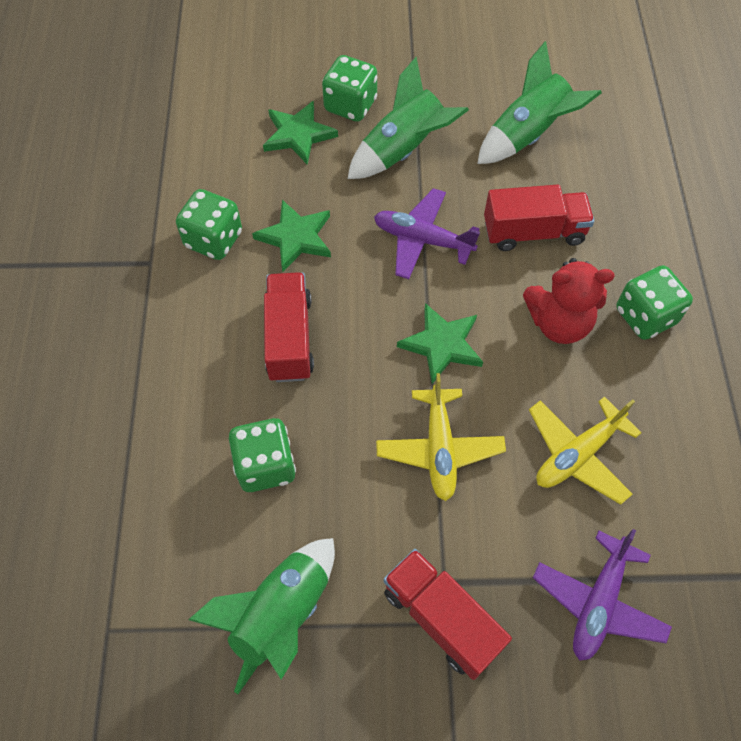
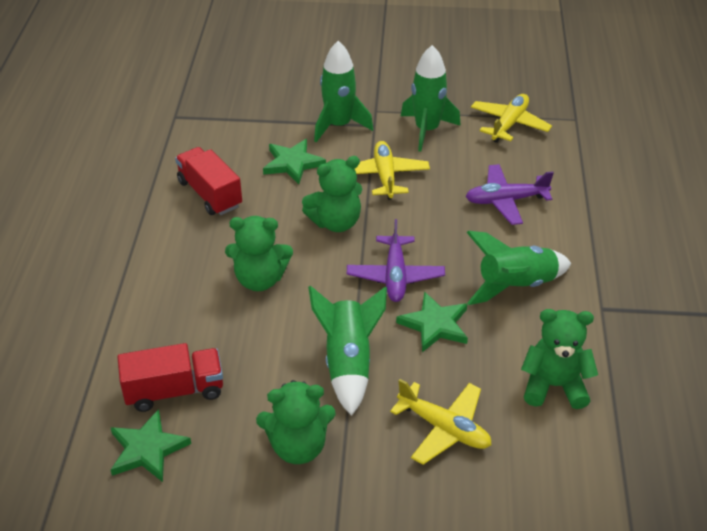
green dice: [176,189,242,260] [229,418,296,492] [322,55,377,122] [616,265,693,340] = 4 -> none = 0
green rocket: [188,538,335,694] [348,57,469,179] [477,41,602,164] = 3 -> [308,286,387,416] [314,41,373,142] [401,45,461,151] [466,231,571,305] = 4
green teddy bear: none = 0 -> [225,216,293,291] [256,380,336,464] [302,156,362,232] [521,309,598,409] = 4
red teddy bear: [523,258,615,344] = 1 -> none = 0
red truck: [264,272,314,382] [384,549,512,680] [484,185,594,251] = 3 -> [117,343,223,412] [175,147,242,215] = 2
yellow plane: [376,373,506,501] [529,396,641,505] = 2 -> [355,141,430,200] [390,379,492,465] [471,94,552,143] = 3

